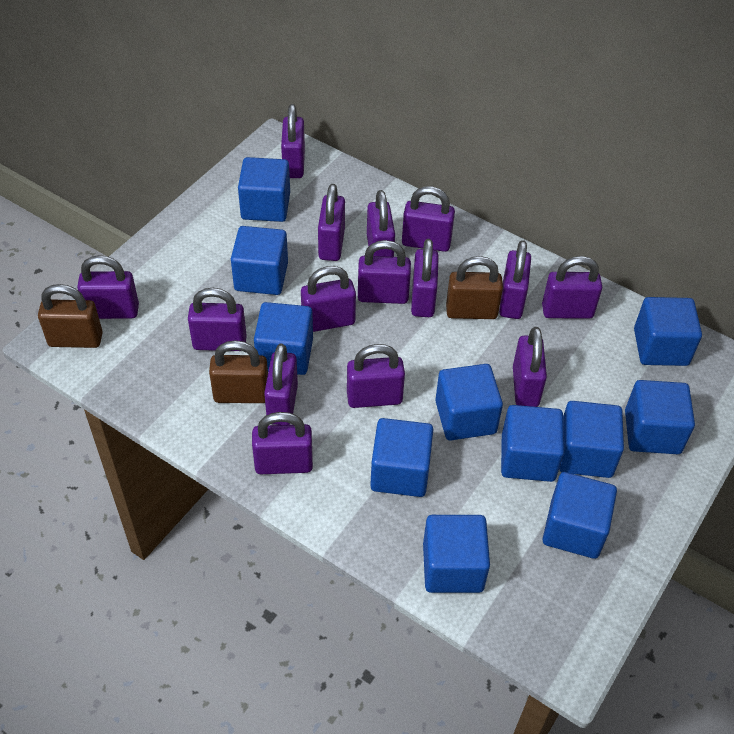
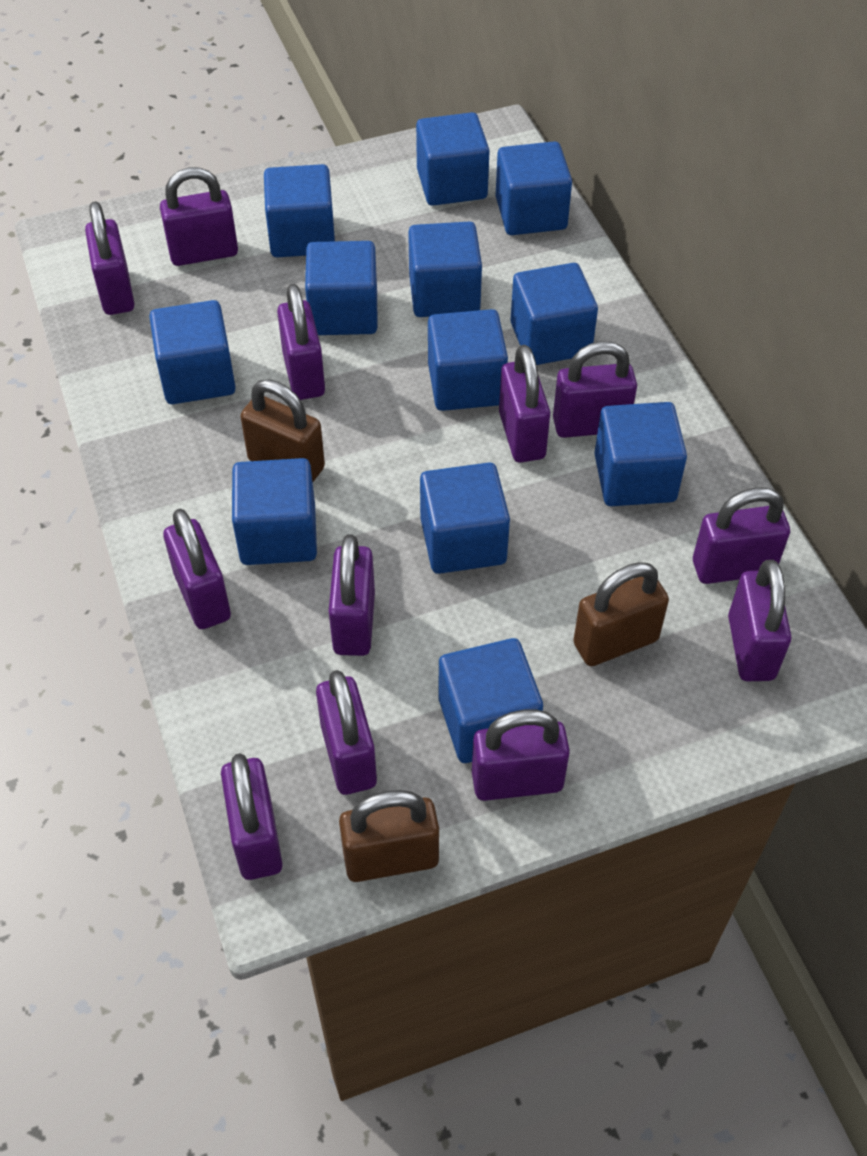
blue cube: [231,226,288,295] [238,157,290,222] [254,302,313,375] [370,418,433,497] [423,515,490,593] [435,364,503,440] [501,405,564,482] [543,472,617,559] [559,401,624,478] [625,380,695,454] [634,297,702,366] = 11 -> [149,300,236,404] [232,458,317,565] [264,164,335,257] [305,241,378,335] [408,222,482,317] [416,112,490,206] [420,463,510,574] [428,309,508,411] [438,638,543,763] [496,141,572,235] [511,263,598,365] [594,402,687,506] = 12
purple padlock: [77,255,139,319] [188,288,247,351] [252,412,313,474] [264,344,298,425] [281,104,305,178] [301,266,356,332] [318,184,345,261] [347,344,405,408] [358,240,411,304] [367,190,395,257] [402,186,455,252] [411,239,439,317] [499,240,531,319] [513,327,547,407] [542,256,602,319] = 15 -> [85,201,135,315] [160,167,238,266] [163,509,231,629] [221,753,283,880] [277,284,325,400] [316,670,377,795] [329,534,375,656] [472,709,570,801] [499,345,550,463] [553,341,637,438] [693,487,790,584] [728,560,791,681] = 12

